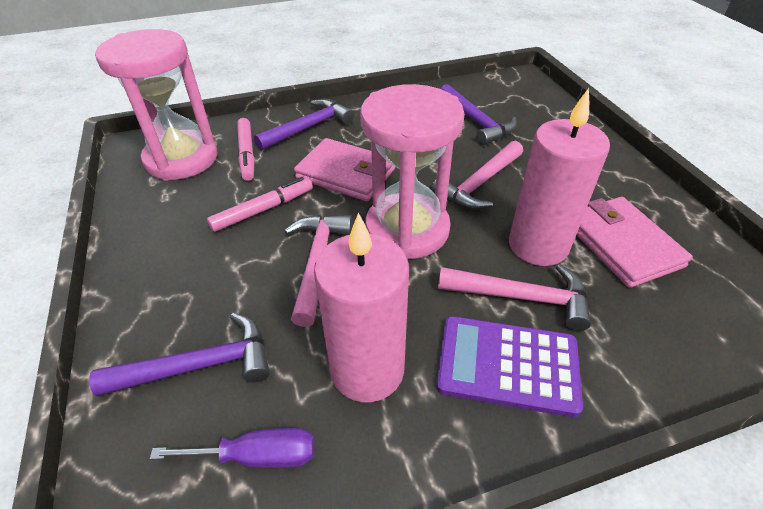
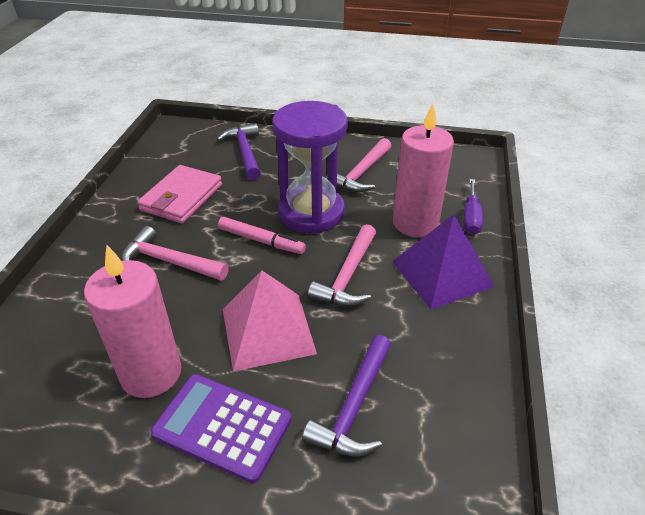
pink hourglass: [95,29,218,181] [360,84,465,259] = 2 -> none = 0
pink marker: [207,177,313,232] [237,118,254,181] = 2 -> [218,217,306,254] = 1
pink pyramid: none = 0 -> [223,270,317,371] = 1
pink wallet: [294,138,395,201] [576,197,693,288] = 2 -> [137,165,222,223] = 1
purple hammer: [89,313,270,396] [254,99,354,151] [440,84,517,146] = 3 -> [217,123,261,180] [302,335,391,457] = 2
purple hourglass: none = 0 -> [273,101,348,234] = 1
purple pyramid: none = 0 -> [392,214,494,310] = 1

